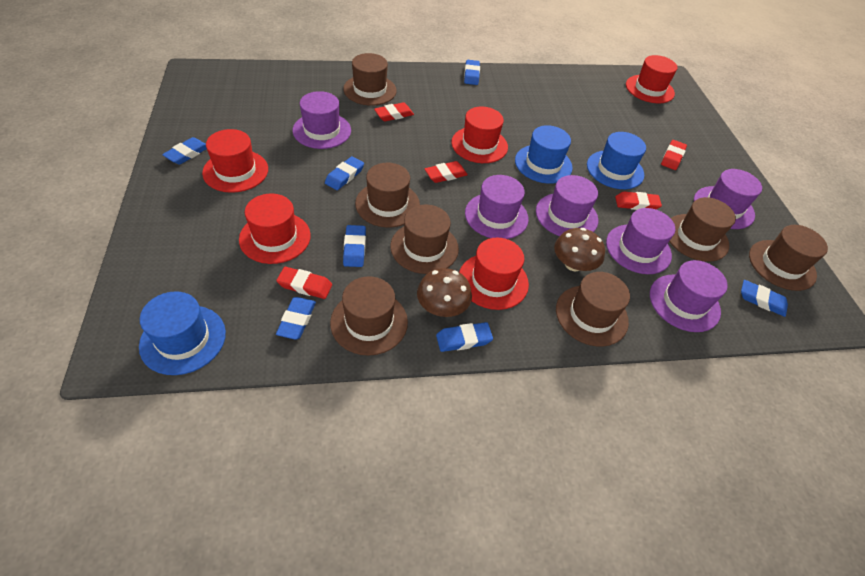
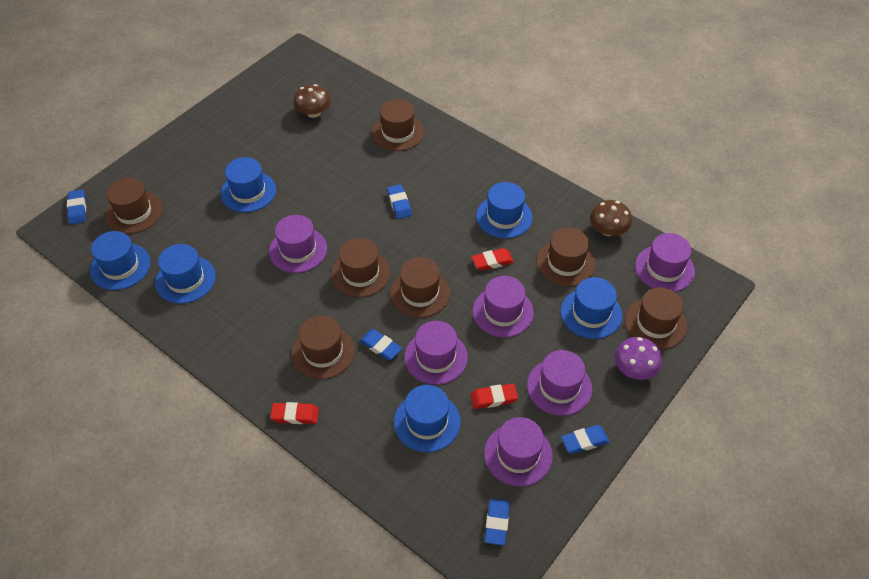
blue eraser: [162,137,207,165] [276,297,316,340] [325,156,364,190] [343,225,366,267] [436,322,493,352] [464,60,480,85] [741,280,788,317] = 7 -> [67,190,86,224] [359,329,402,360] [387,184,412,219] [485,499,510,545] [561,425,610,454] = 5
blue hat: [139,291,226,375] [515,125,573,184] [587,132,646,189] = 3 -> [90,231,150,290] [155,244,216,304] [220,157,276,212] [394,385,461,452] [476,182,533,238] [561,277,622,339] = 6
purple mushroom: none = 0 -> [614,337,662,380] = 1
red eraser: [276,267,332,299] [374,102,414,121] [425,161,468,183] [615,192,662,210] [661,140,687,170] = 5 -> [270,402,319,424] [470,384,518,409] [471,248,514,271] = 3
red hat: [202,129,268,193] [239,194,311,264] [451,107,508,163] [459,238,529,310] [626,55,678,104] = 5 -> none = 0

